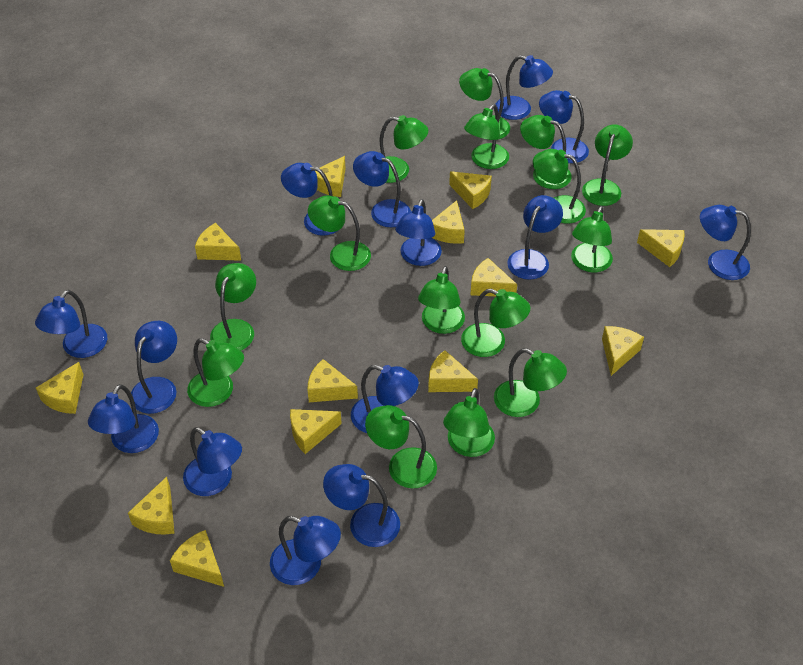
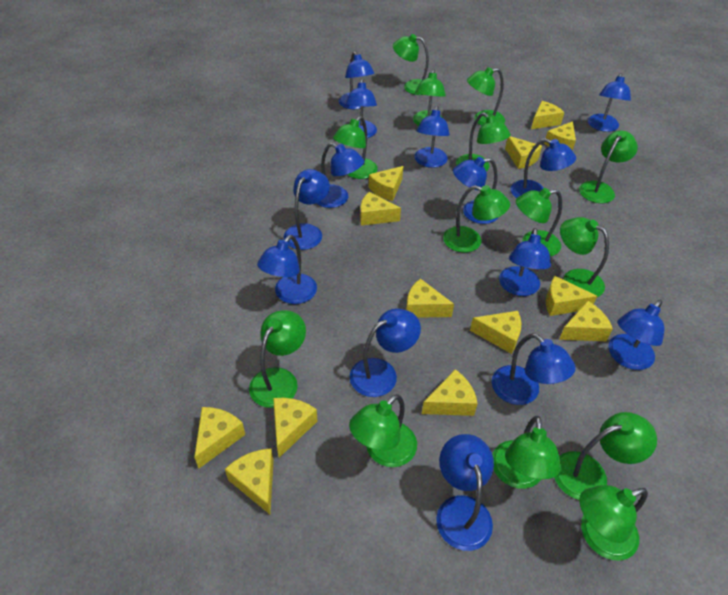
green lamp: [187,338,244,407] [210,263,256,351] [308,195,371,271] [365,405,437,488] [380,115,428,183] [418,266,465,334] [443,388,495,457] [459,68,510,140] [461,289,530,357] [464,104,509,169] [494,348,567,417] [520,115,572,189] [533,149,586,223] [571,206,613,272] [582,124,633,206] = 15 -> [249,310,306,408] [333,116,378,179] [349,394,417,467] [393,34,429,95] [413,69,446,126] [443,185,510,253] [456,113,511,171] [467,67,505,126] [492,416,561,489] [516,188,562,257] [554,412,657,500] [560,217,609,297] [579,130,638,203] [580,485,648,561] = 14

